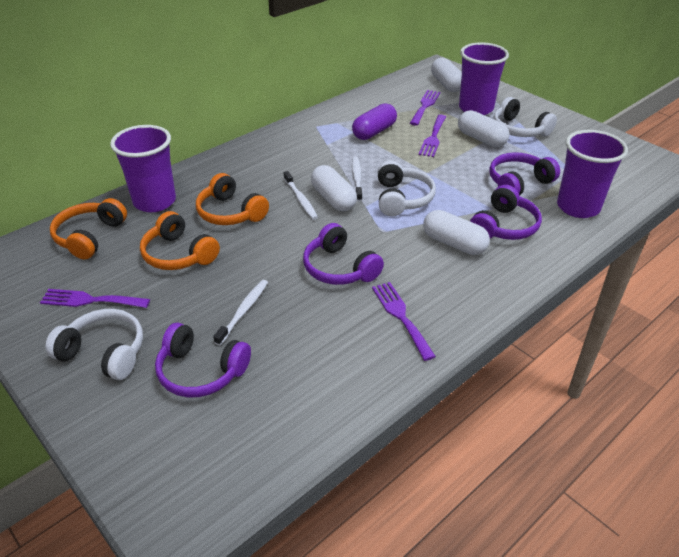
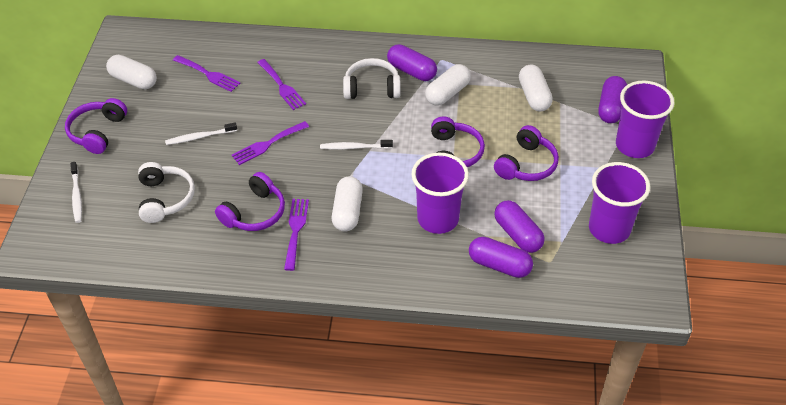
orange headphones: [50,198,127,259] [140,211,220,270] [196,173,269,225] = 3 -> none = 0
purple capsule: [352,103,397,140] = 1 -> [387,44,437,81] [469,237,533,278] [494,200,545,253] [598,76,627,123] = 4
white headphones: [45,309,143,380] [378,160,436,216] [494,97,557,137] = 3 -> [138,162,195,223] [343,58,401,99] = 2

